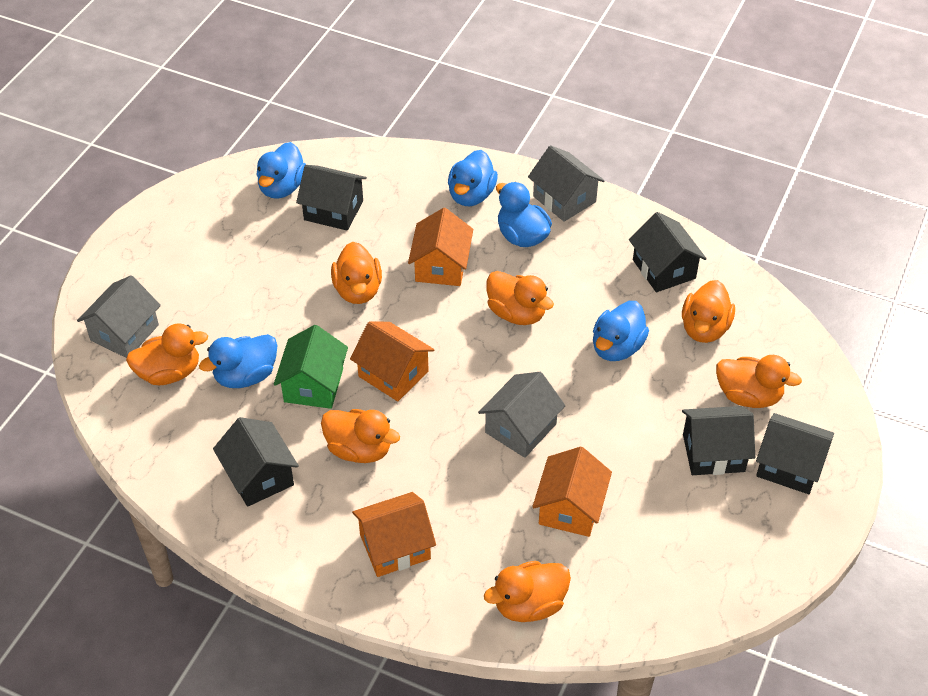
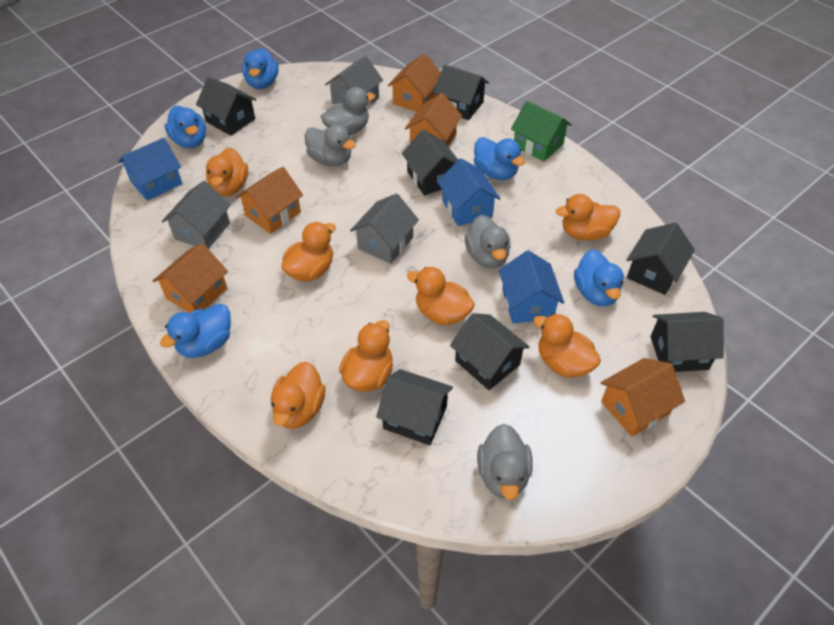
black house: [213,417,299,507] [296,165,367,231] [629,212,707,292] [682,406,755,475] [756,413,834,494] = 5 -> [196,77,256,136] [376,369,453,445] [402,130,458,196] [434,64,489,120] [450,313,530,390] [627,223,695,295] [650,312,724,372] = 7
blue house: none = 0 -> [119,138,183,201] [437,158,500,226] [499,250,564,324] = 3
grey duck: none = 0 -> [305,124,356,166] [321,87,375,135] [465,215,511,268] [477,424,533,500] = 4
orange house: [350,321,435,401] [352,492,436,577] [408,208,473,286] [532,447,612,537] = 4 -> [153,243,228,313] [236,167,303,234] [388,54,441,112] [405,93,462,146] [601,358,685,437] = 5

